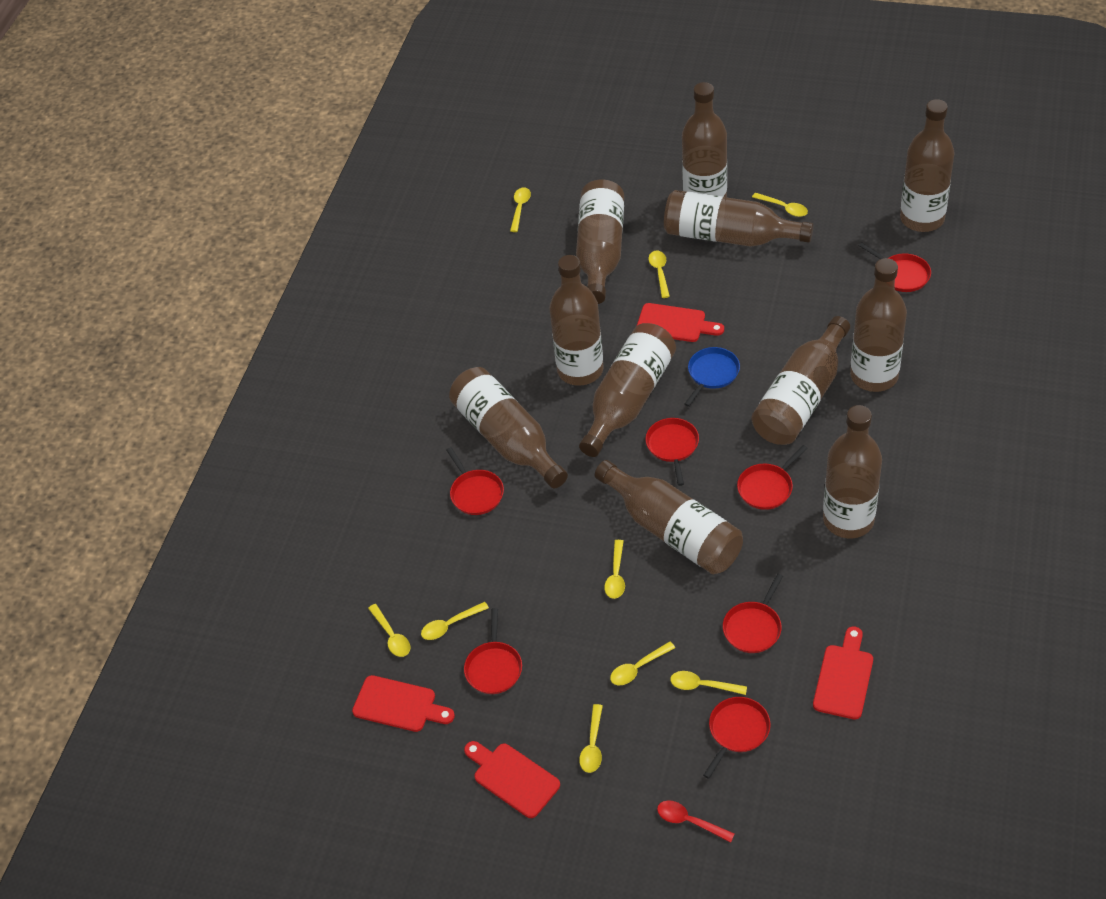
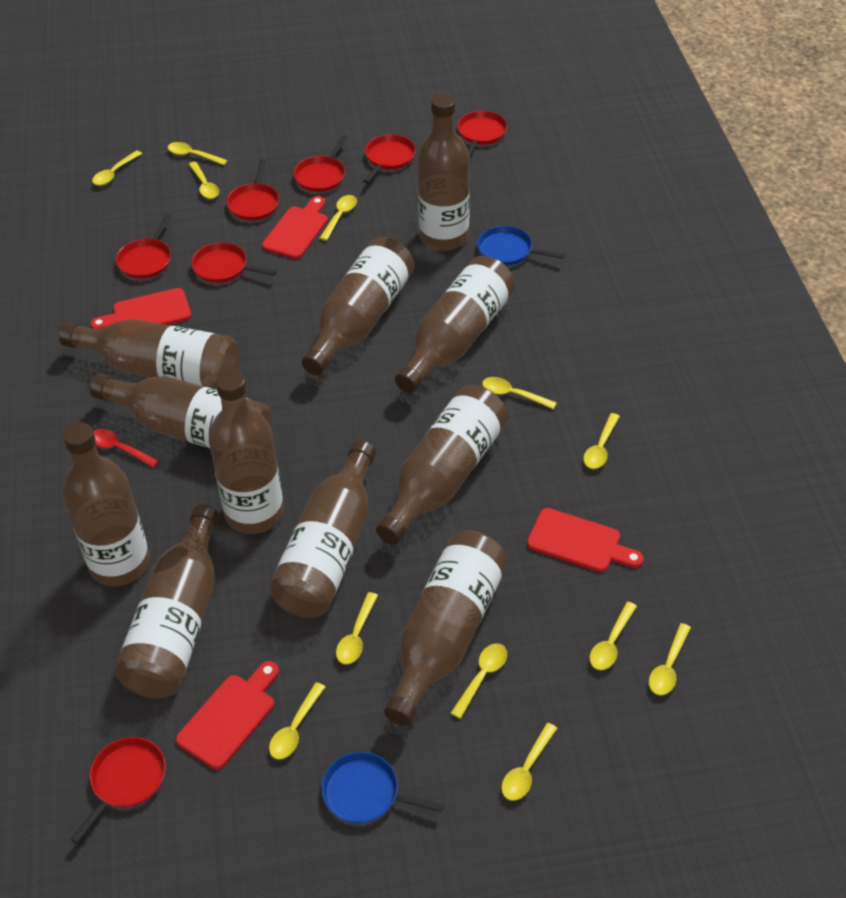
blue pan: [684,347,740,407] = 1 -> [321,752,444,824] [477,226,565,265] = 2
yellow spoon: [368,604,411,657] [421,602,489,640] [510,187,531,232] [579,704,603,773] [604,540,625,599] [610,641,675,685] [649,251,670,298] [670,671,747,695] [752,193,808,217] = 9 -> [92,150,142,185] [168,142,228,165] [189,161,219,199] [269,682,325,759] [320,195,357,241] [336,592,378,664] [451,643,507,719] [482,377,557,409] [501,723,557,801] [583,413,620,469] [590,602,637,670] [649,623,691,695] = 12

